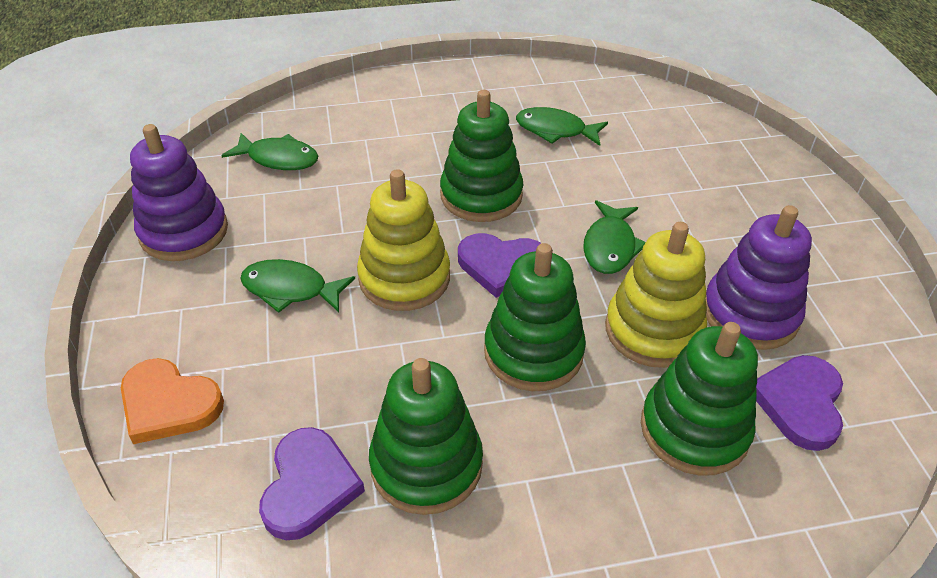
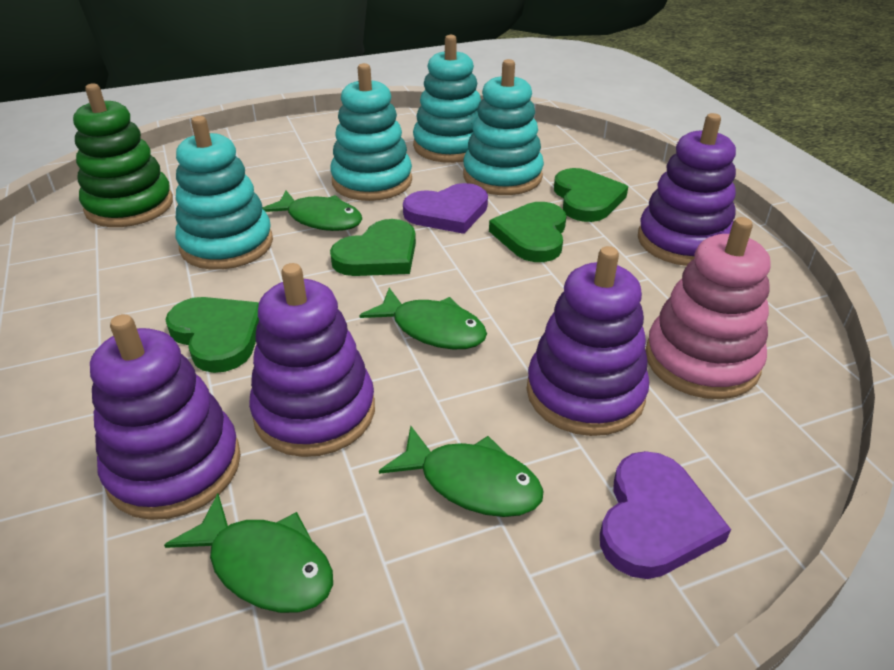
green heart: none = 0 -> [165,297,259,373] [330,219,416,276] [489,202,566,262] [554,168,628,222] = 4
green stacking toy: [369,358,483,515] [440,90,523,222] [484,243,586,391] [641,322,758,476] = 4 -> [73,83,173,227] = 1
orange heart: [121,358,224,444] = 1 -> none = 0
pink stacking toy: none = 0 -> [646,217,770,399] = 1
purple heart: [259,427,365,541] [458,233,542,298] [756,355,843,451] = 3 -> [403,183,488,234] [600,451,731,579] = 2
purple stacking toy: [130,124,228,261] [706,205,812,350] = 2 -> [90,314,241,520] [249,263,375,457] [527,246,649,436] [638,113,736,266] = 4
turquoise stacking toy: none = 0 -> [175,116,273,270] [330,63,412,201] [413,35,481,163] [463,59,544,195] = 4
yellow stacking toy: [357,169,450,311] [605,222,707,368] = 2 -> none = 0

